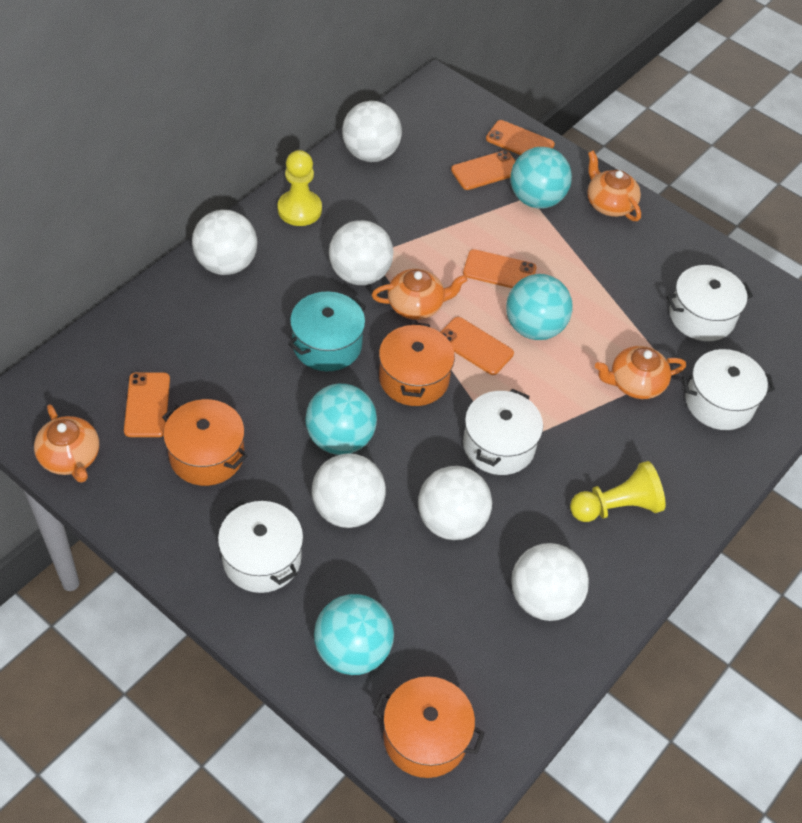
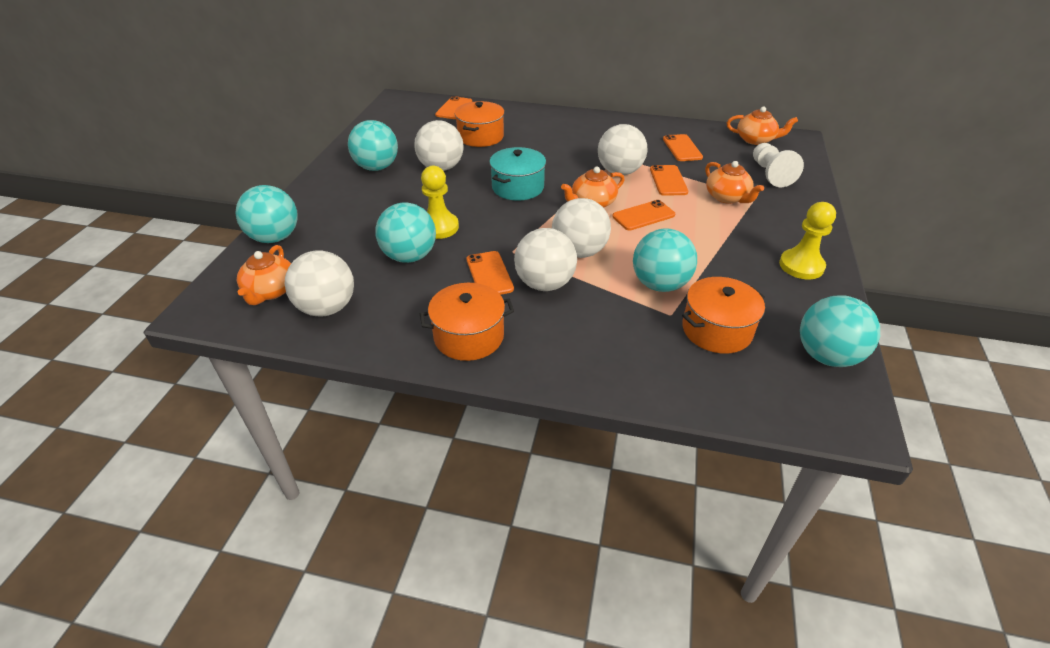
turquoise ball: [305,384,377,455] [314,594,394,675] [506,274,573,340] [511,147,572,209] = 4 -> [235,185,298,243] [348,120,398,171] [375,202,436,263] [633,229,697,292] [800,295,880,367] = 5
white ball: [192,210,257,275] [312,453,386,528] [329,220,393,285] [342,101,402,162] [418,466,492,540] [511,543,589,621] = 6 -> [284,250,354,316] [414,120,464,171] [514,228,577,291] [552,198,611,258] [598,124,648,175] = 5
white pawn: none = 0 -> [753,143,804,187] = 1
white pot: [218,500,303,593] [463,389,543,475] [667,265,753,341] [682,349,775,430] = 4 -> none = 0

